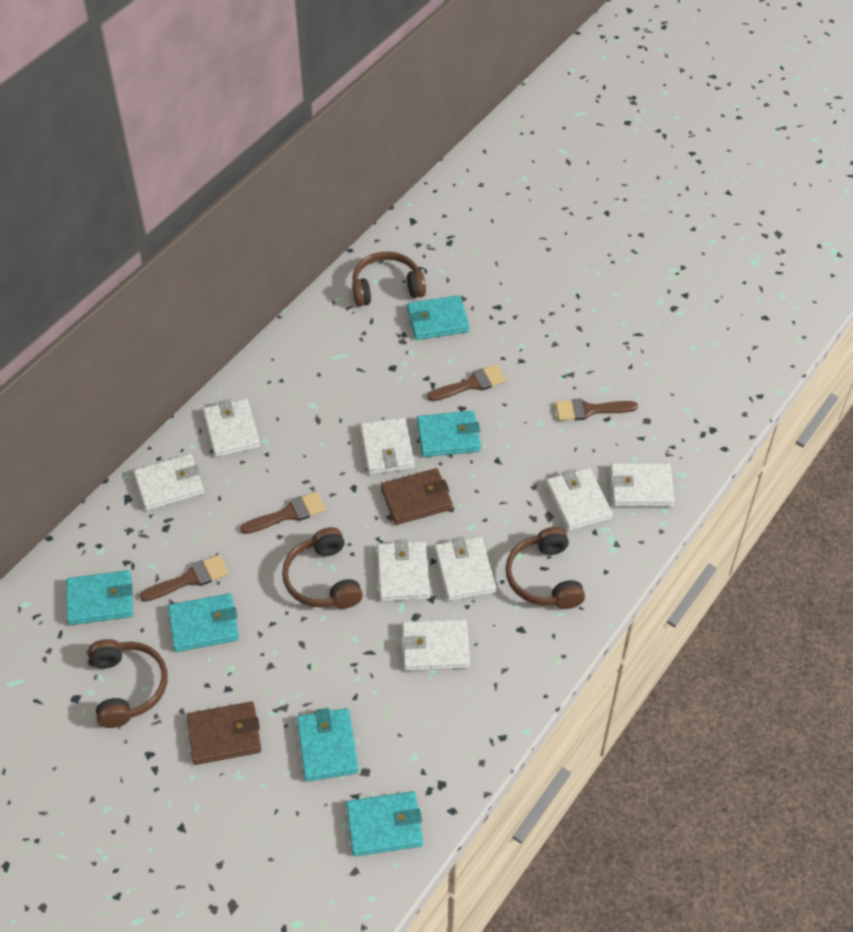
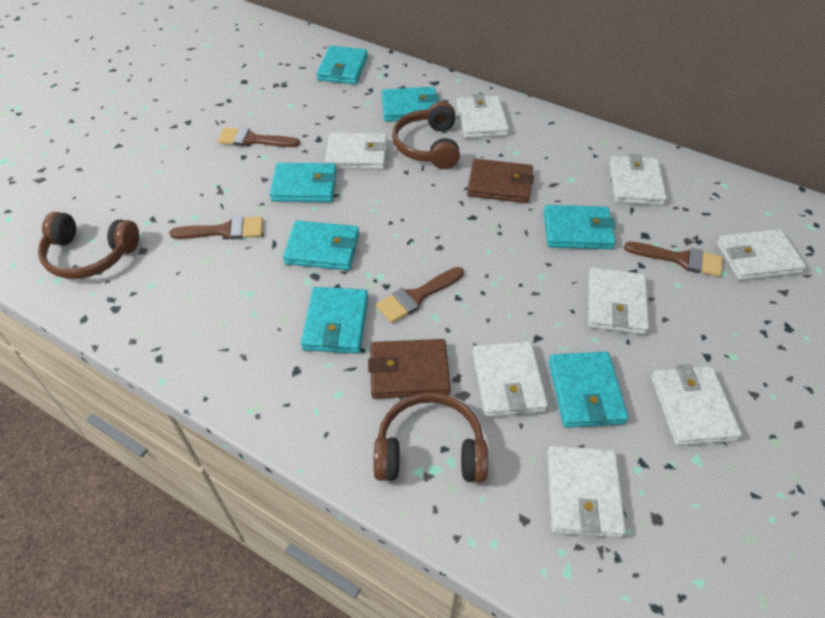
brown headphones: [88,639,168,728] [282,527,363,609] [352,252,426,307] [506,527,585,609] = 4 -> [38,212,139,279] [373,392,488,483] [392,101,460,169] = 3
turquoise wallet: [66,570,133,625] [168,593,239,652] [296,708,359,782] [346,791,423,856] [407,295,469,340] [417,410,481,457] = 6 -> [270,163,337,202] [283,221,359,270] [301,287,368,354] [316,46,368,84] [381,87,439,122] [544,205,616,249] [548,351,628,428] = 7

